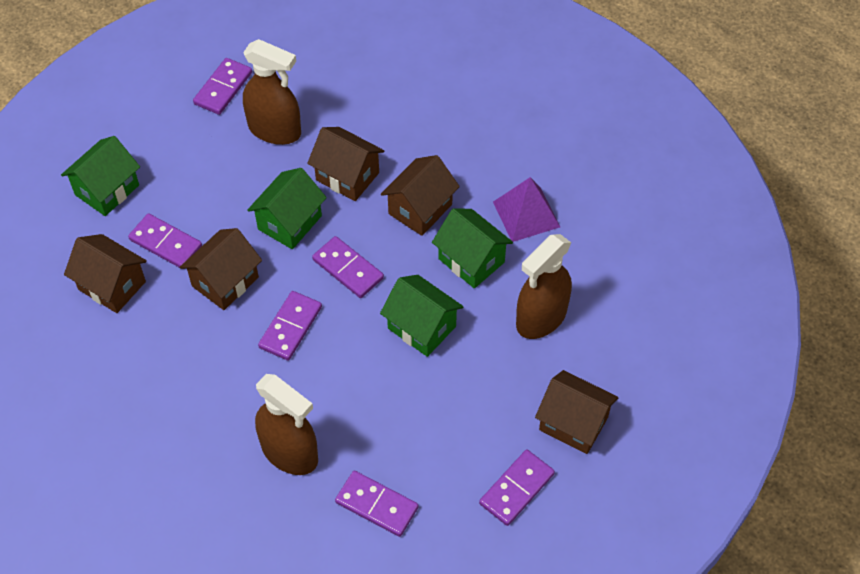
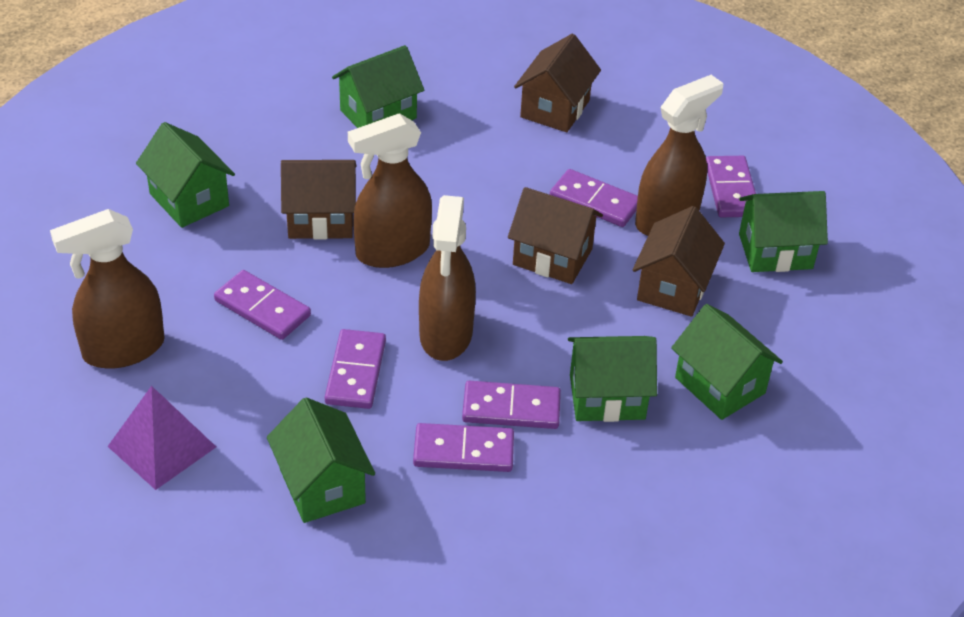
brown house: [64,234,147,313] [180,228,262,310] [307,127,384,201] [381,155,460,236] [535,370,618,454] = 5 -> [281,160,357,240] [508,187,603,284] [514,34,601,132] [633,206,725,317] = 4
brown spray bottle: [243,39,301,145] [255,374,318,475] [516,234,572,339] = 3 -> [50,209,165,369] [348,113,432,268] [419,195,476,361] [635,75,723,236] = 4
green house: [61,136,140,216] [247,168,327,249] [380,275,464,357] [432,208,513,289] = 4 -> [136,122,235,228] [267,398,375,523] [332,45,424,128] [568,336,657,422] [671,304,783,420] [739,191,828,272] = 6

